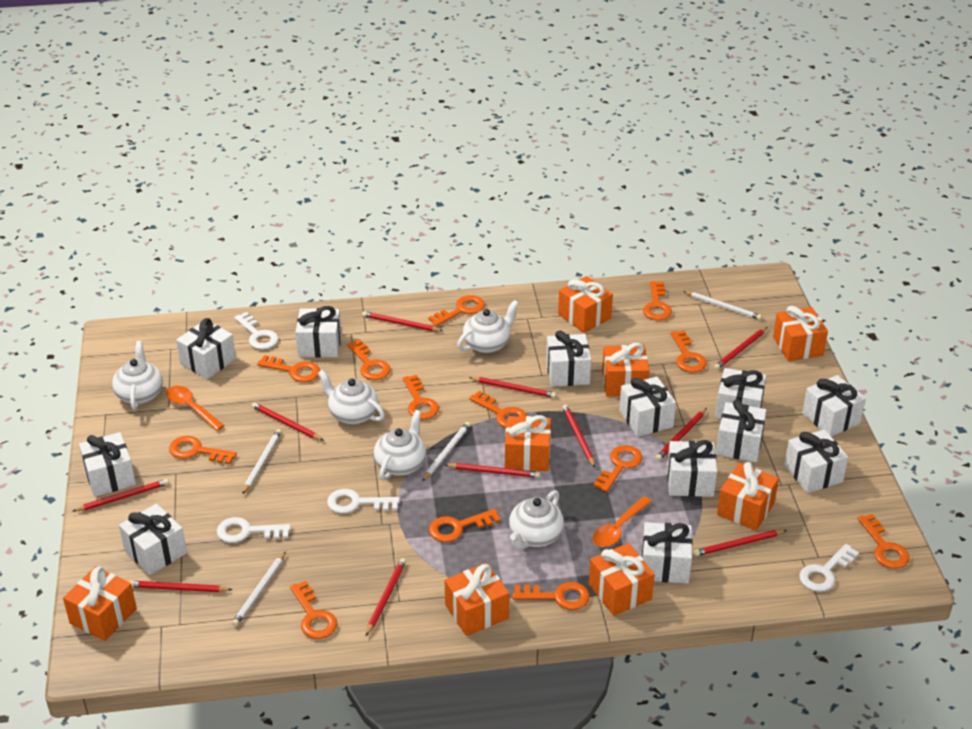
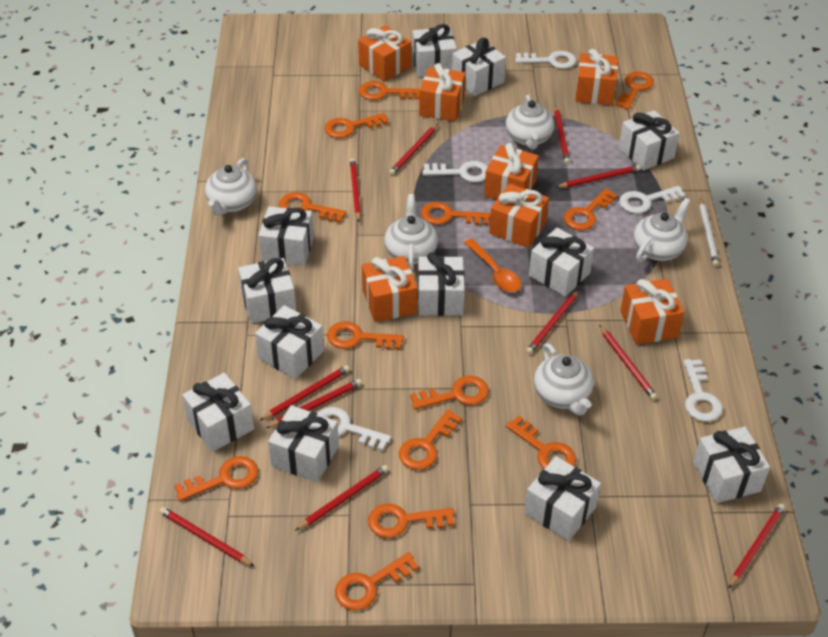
orange gift: [63,566,137,641] [445,563,509,636] [505,415,551,471] [558,276,613,333] [589,543,655,616] [602,343,649,396] [717,462,779,531] [773,306,828,361] = 8 -> [358,25,411,82] [362,256,418,322] [419,63,466,121] [484,143,539,200] [489,183,549,248] [575,49,618,105] [620,279,685,345] = 7
orange spoon: [166,386,225,431] [593,496,652,547] = 2 -> [464,239,521,292] = 1
white key: [217,517,291,543] [234,312,279,350] [327,489,400,514] [799,544,859,592] = 4 -> [317,407,391,451] [423,161,488,182] [515,51,576,69] [619,186,686,214] [683,359,723,422] = 5
white pencil: [232,551,286,626] [242,429,282,495] [422,422,471,481] [683,291,762,320] = 4 -> [699,198,719,266] = 1

